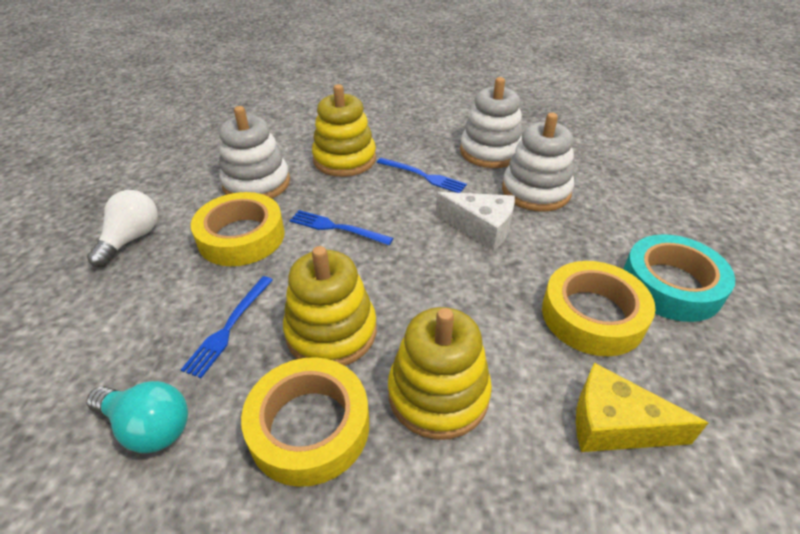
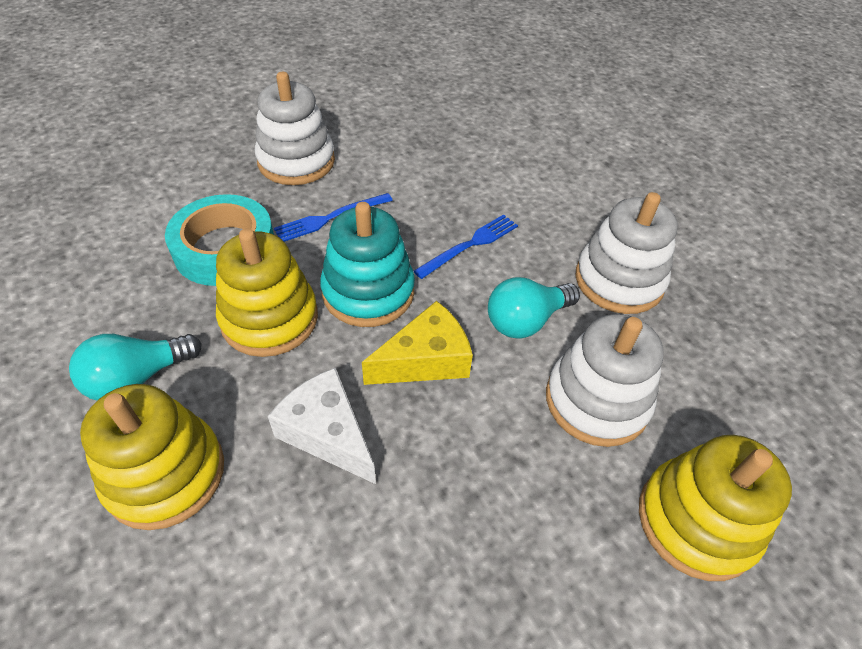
blue fork: [181,276,273,378] [290,210,393,245] [377,158,467,193] = 3 -> [274,193,393,242] [414,214,518,279] = 2
turquoise light bulb: [87,381,188,453] = 1 -> [69,334,202,400] [488,277,580,339] = 2
turquoise stacking toy: none = 0 -> [320,202,415,327] = 1
white light bulb: [87,190,158,267] = 1 -> none = 0
yellow tape: [191,192,285,266] [241,357,369,487] [542,261,655,356] = 3 -> none = 0

